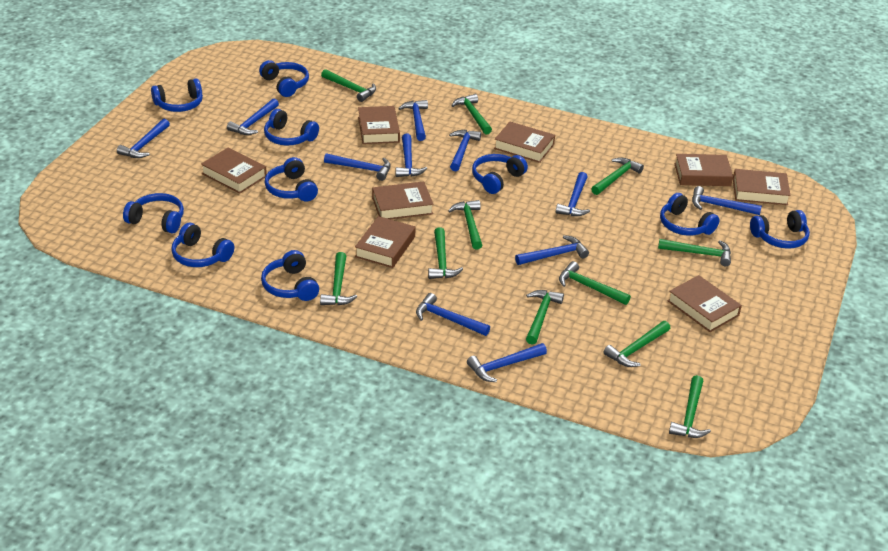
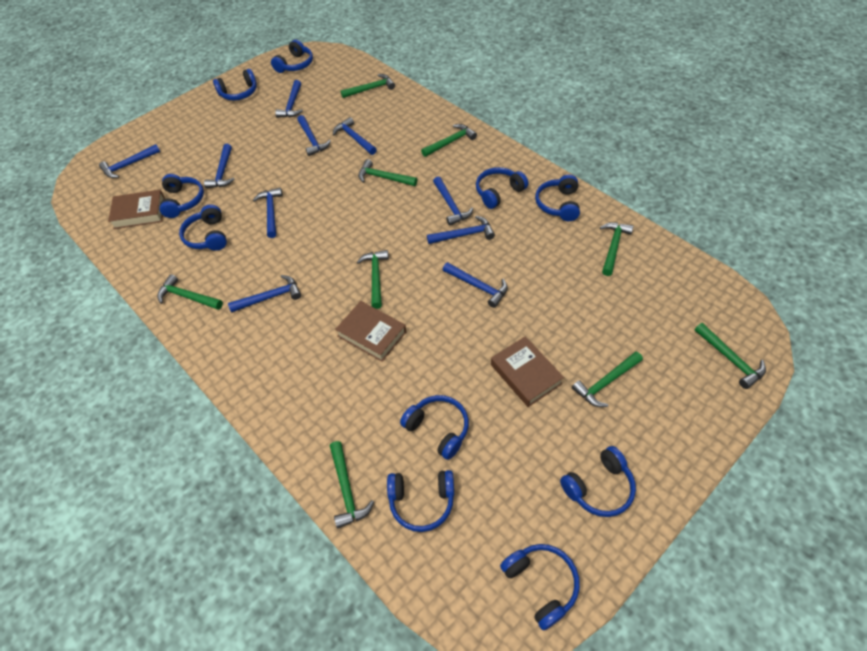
blue hammer: [117,119,170,158] [227,99,279,135] [324,153,391,181] [395,134,427,177] [398,100,428,141] [416,293,490,336] [449,130,481,171] [467,343,547,382] [515,235,589,265] [556,172,590,216] [692,186,762,215] = 11 -> [99,144,160,178] [204,144,235,188] [228,275,301,313] [253,188,283,238] [275,80,303,118] [297,115,331,156] [333,117,377,155] [427,216,495,244] [433,176,474,226] [443,262,508,308] = 10
brown book: [201,148,267,194] [355,216,416,268] [358,106,400,144] [372,181,434,219] [494,122,555,163] [668,275,742,332] [674,154,733,186] [733,169,791,205] = 8 -> [108,190,165,229] [335,301,406,362] [491,336,564,407] = 3
green hammer: [320,252,357,305] [321,69,376,102] [428,227,463,279] [448,200,482,250] [452,94,492,134] [526,290,564,345] [559,261,631,305] [591,158,644,195] [603,321,670,367] [658,239,731,266] [669,375,711,438] = 11 -> [157,274,223,310] [330,441,374,528] [341,74,395,98] [357,250,389,309] [358,159,417,186] [421,124,477,157] [572,352,643,407] [600,222,634,276] [694,323,766,389] = 9

